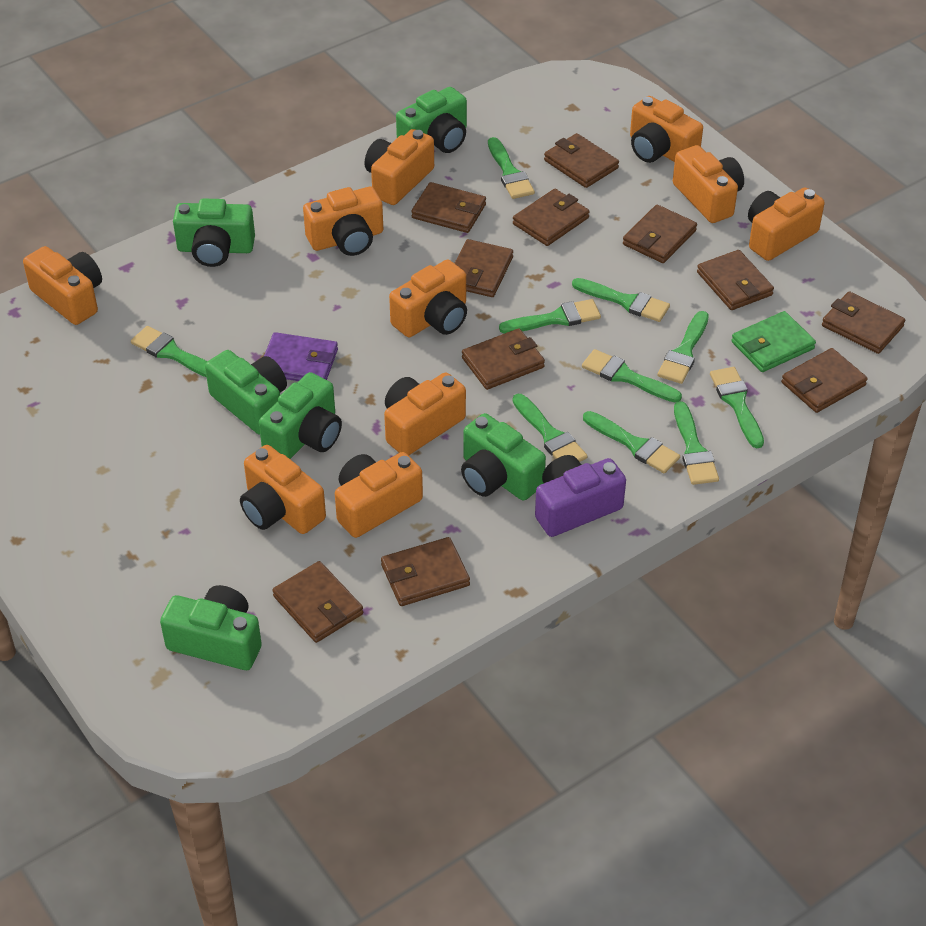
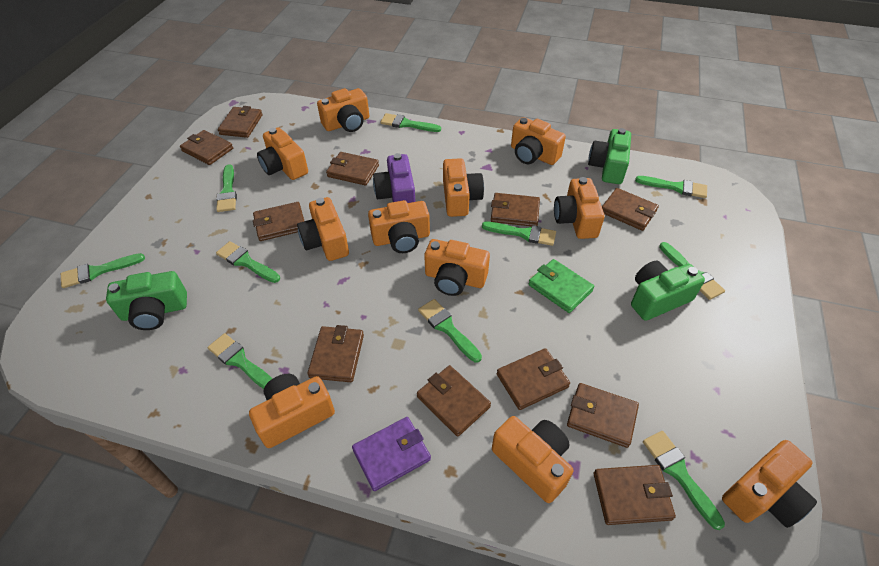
green camera: [160,585,262,670] [173,199,255,267] [205,350,287,435] [259,372,342,459] [396,87,467,153] [461,413,546,500] = 6 -> [106,271,187,330] [588,128,631,184] [631,261,705,321] = 3
orange camera: [23,246,102,325] [240,445,326,534] [303,187,383,256] [335,452,423,538] [365,129,434,205] [384,372,466,455] [389,260,467,337] [630,96,703,163] [673,145,744,223] [748,188,824,261] = 10 -> [249,374,335,448] [257,127,308,180] [297,197,349,261] [317,88,369,132] [368,200,430,253] [424,239,490,296] [443,158,484,217] [492,416,573,503] [511,117,566,165] [554,177,605,239] [722,440,817,528] = 11

